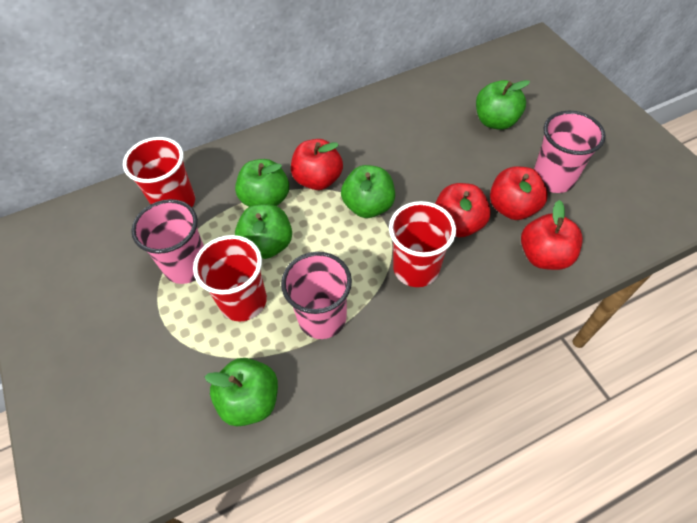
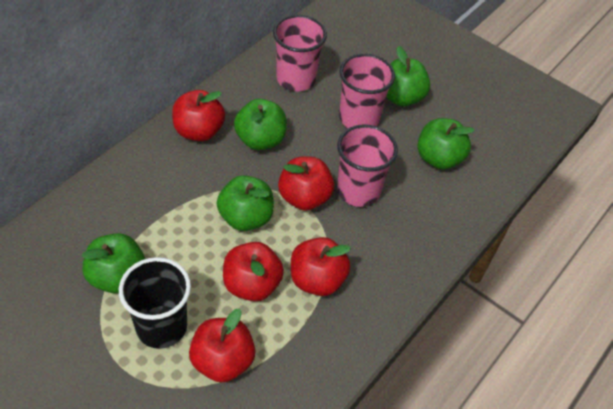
black cup: none = 0 -> [119,257,191,349] = 1
red apple: [291,139,343,190] [435,183,491,237] [490,166,548,220] [521,200,583,270] = 4 -> [172,90,225,141] [189,309,256,383] [223,242,284,301] [278,156,334,211] [291,237,351,296] = 5
red cup: [123,137,195,207] [193,235,267,321] [389,201,456,287] = 3 -> none = 0

